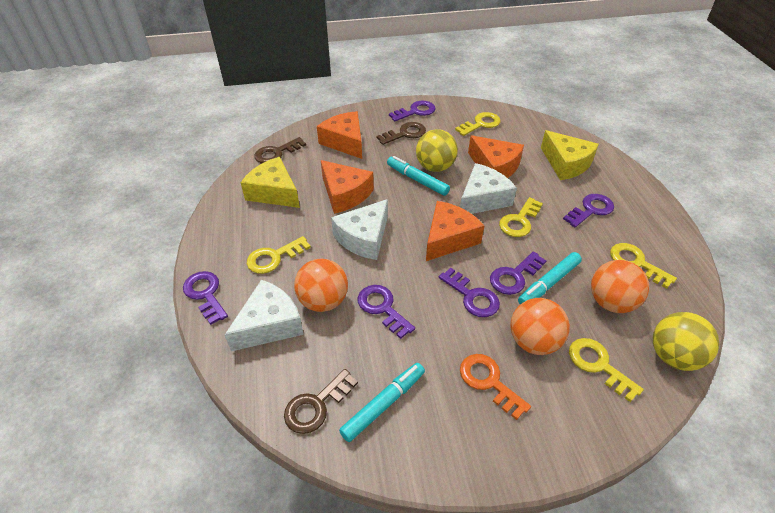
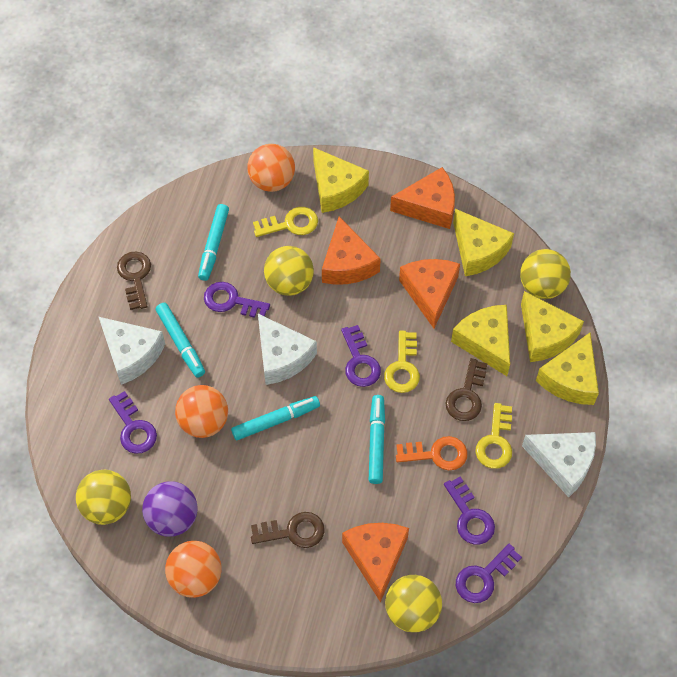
purple ball: none = 0 -> [142,481,198,537] = 1
purple key: [183,271,228,325] [358,285,415,339] [389,101,436,121] [439,268,500,317] [490,251,546,295] [563,194,614,227] = 6 -> [109,391,157,454] [204,282,270,318] [341,325,381,387] [444,477,495,544] [456,544,522,603] = 5
turquoise marker: [339,363,425,442] [387,156,450,196] [518,252,582,304] = 3 -> [156,303,205,378] [198,204,229,281] [231,396,320,440] [369,395,385,484] = 4
yellow ball: [416,129,458,172] [653,312,720,371] = 2 -> [76,470,131,525] [264,246,314,296] [385,575,442,633] [520,249,571,299] = 4
yellow cheese: [241,157,300,208] [541,130,599,180] = 2 -> [313,147,369,213] [451,305,510,376] [453,209,514,276] [521,291,584,362] [536,333,599,405] = 5
yellow key: [247,236,311,274] [455,112,501,136] [499,197,543,237] [569,338,644,402] [610,243,677,288] = 5 -> [253,207,318,237] [384,331,420,393] [475,403,512,469] = 3

